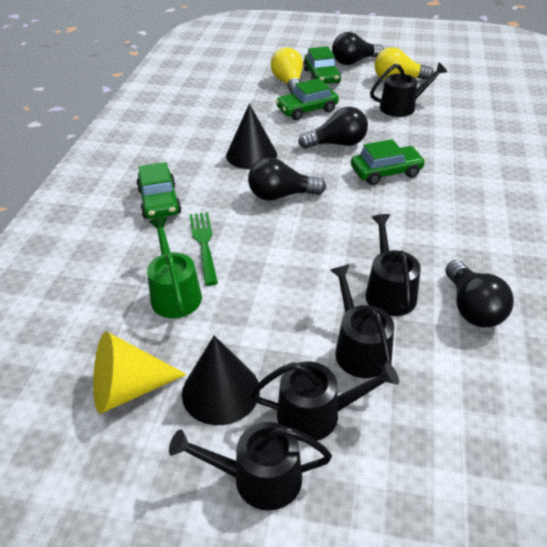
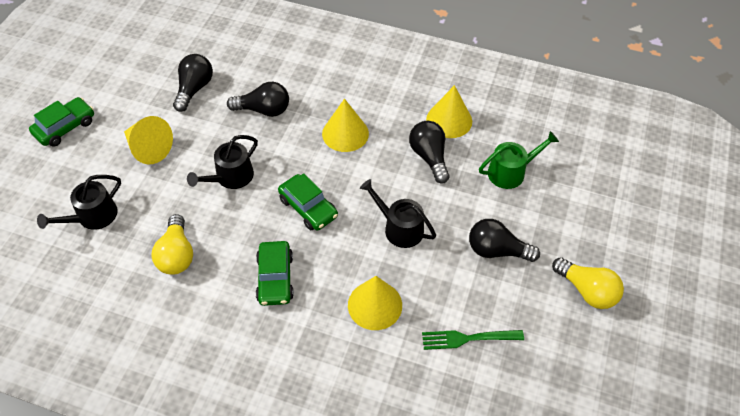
black cone: [182,335,260,425] [226,104,277,169] = 2 -> none = 0
black watering can: [169,422,332,511] [250,361,399,442] [330,265,394,378] [365,214,421,316] [370,62,447,117] = 5 -> [37,175,121,230] [187,135,258,189] [360,179,436,248] = 3
green car: [136,162,181,219] [275,78,339,120] [303,46,341,84] [351,139,425,185] = 4 -> [29,97,94,147] [256,241,294,306] [278,173,338,231] = 3
yellow cone: [93,331,187,414] = 1 -> [124,116,173,164] [322,99,369,152] [348,276,402,330] [426,85,472,138] = 4

